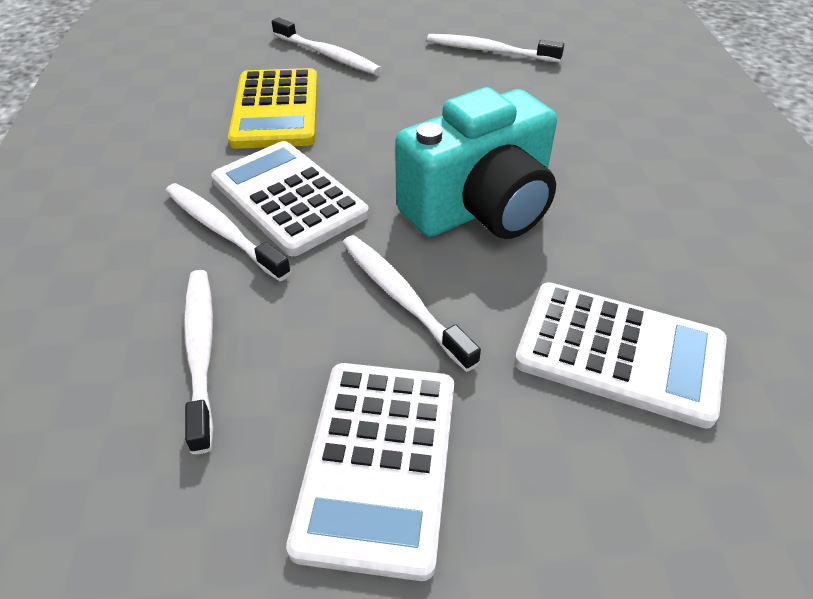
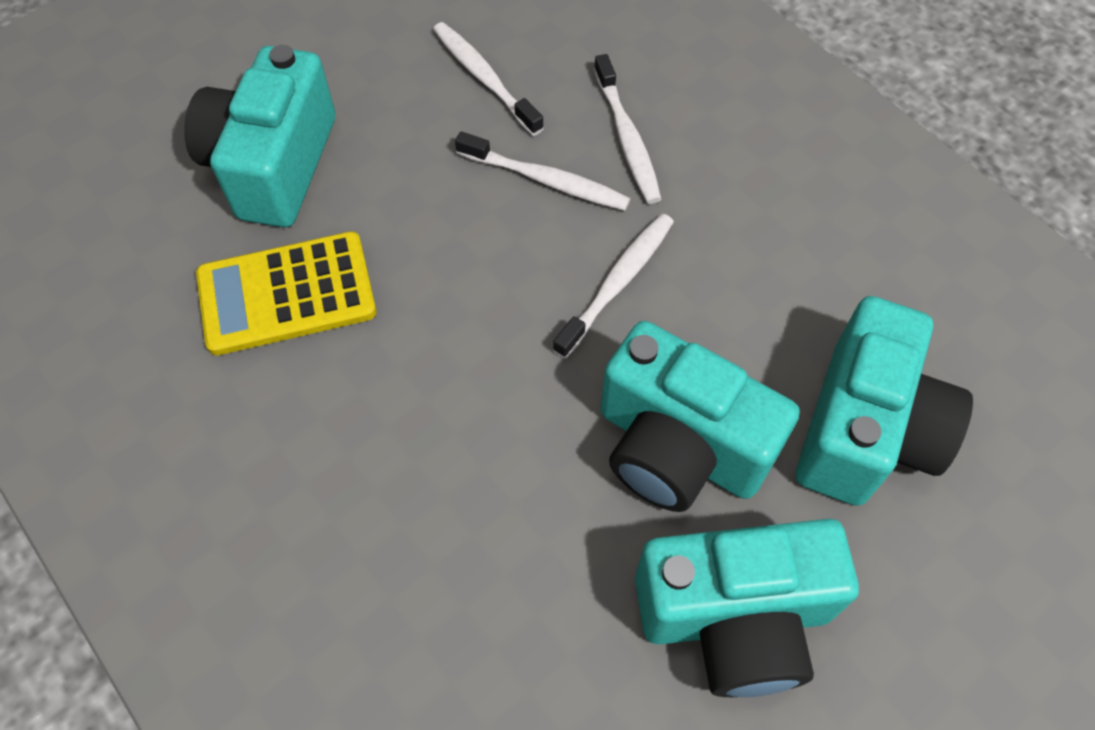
turquoise camera: [395,87,557,239] = 1 -> [184,45,335,227] [600,321,800,512] [635,519,859,697] [796,296,973,506] = 4
white calculator: [211,141,369,256] [286,363,454,581] [514,282,727,428] = 3 -> none = 0
white toothbrush: [165,183,291,281] [184,270,214,454] [272,17,382,75] [342,235,481,372] [427,34,564,63] = 5 -> [433,22,544,136] [455,131,630,211] [553,213,674,359] [594,54,662,204] = 4

